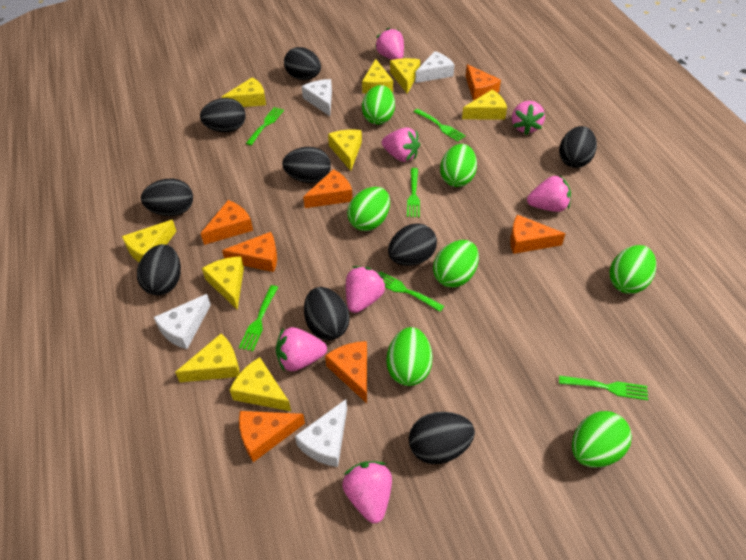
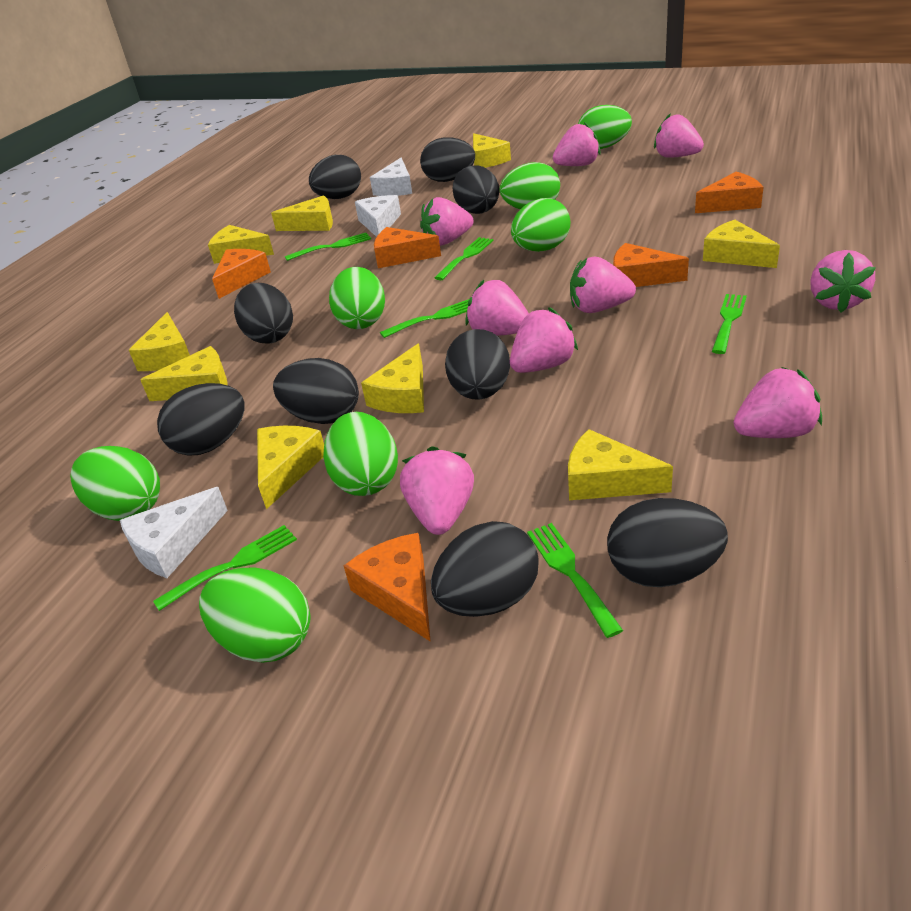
orange cheese: [201,200,253,245] [222,232,277,272] [239,411,305,462] [303,169,352,208] [325,341,367,403] [466,64,501,100] [510,215,565,254] = 7 -> [212,249,271,299] [344,533,431,642] [374,227,441,268] [613,243,689,287] [695,172,764,213] = 5
pink strawberry: [276,327,327,371] [342,461,392,523] [346,266,386,313] [375,28,404,60] [382,127,420,162] [512,101,545,135] [527,175,571,212] = 7 -> [400,446,474,535] [420,197,473,246] [465,280,529,336] [510,307,578,373] [553,122,600,166] [570,257,636,313] [654,113,704,158] [734,367,822,438] [810,250,876,313] = 9
white cheese: [154,294,211,349] [295,399,347,467] [302,79,332,116] [415,51,455,83] = 4 -> [120,487,228,578] [355,195,401,237] [370,158,412,196] = 3

